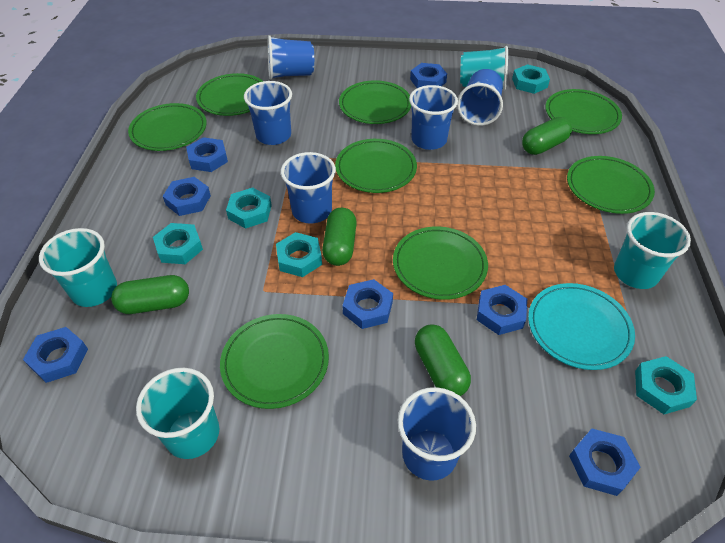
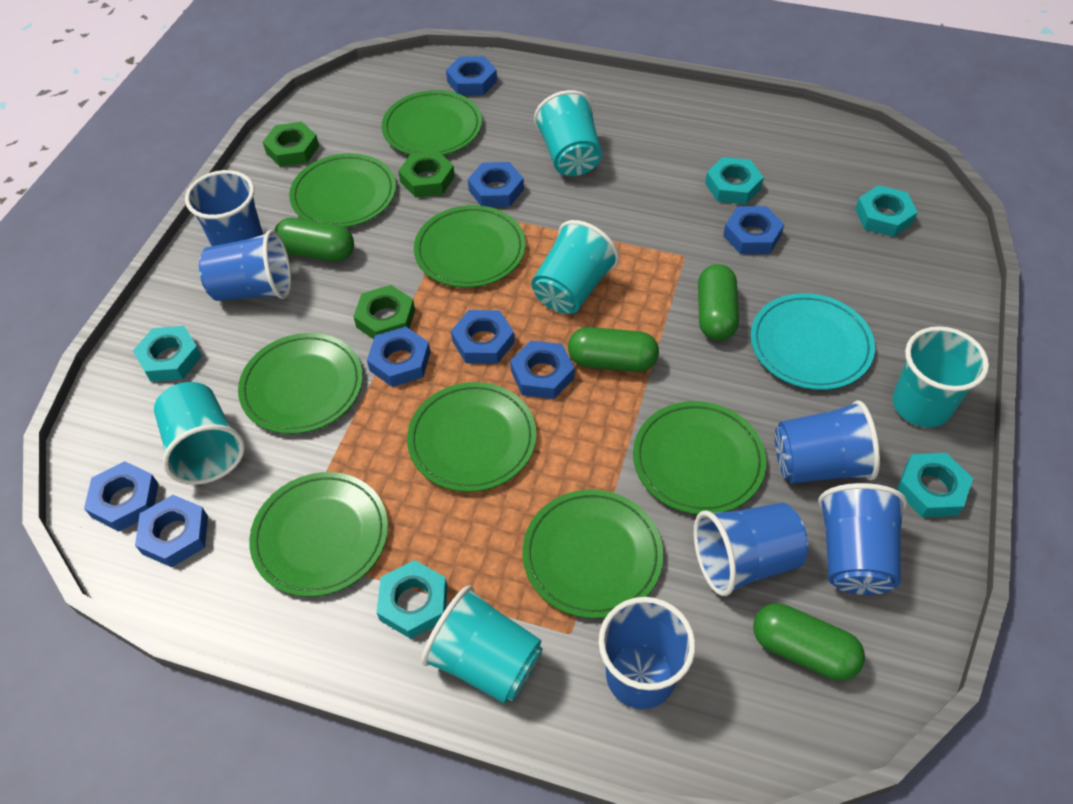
blue nut: [23,327,88,383] [163,177,211,216] [186,137,228,172] [343,279,393,329] [410,63,447,88] [477,285,527,335] [569,429,641,496] = 7 -> [84,461,158,531] [135,495,208,567] [367,326,431,387] [446,56,497,96] [451,310,515,364] [468,162,524,207] [510,341,574,399] [723,206,784,254] = 8
green nut: none = 0 -> [263,122,319,167] [353,285,415,339] [398,151,455,197] = 3
turquoise cup: [39,228,117,307] [136,368,219,459] [460,46,508,91] [614,212,691,289] = 4 -> [154,382,245,485] [421,585,543,704] [531,220,619,314] [534,90,602,176] [893,326,989,428] = 5

